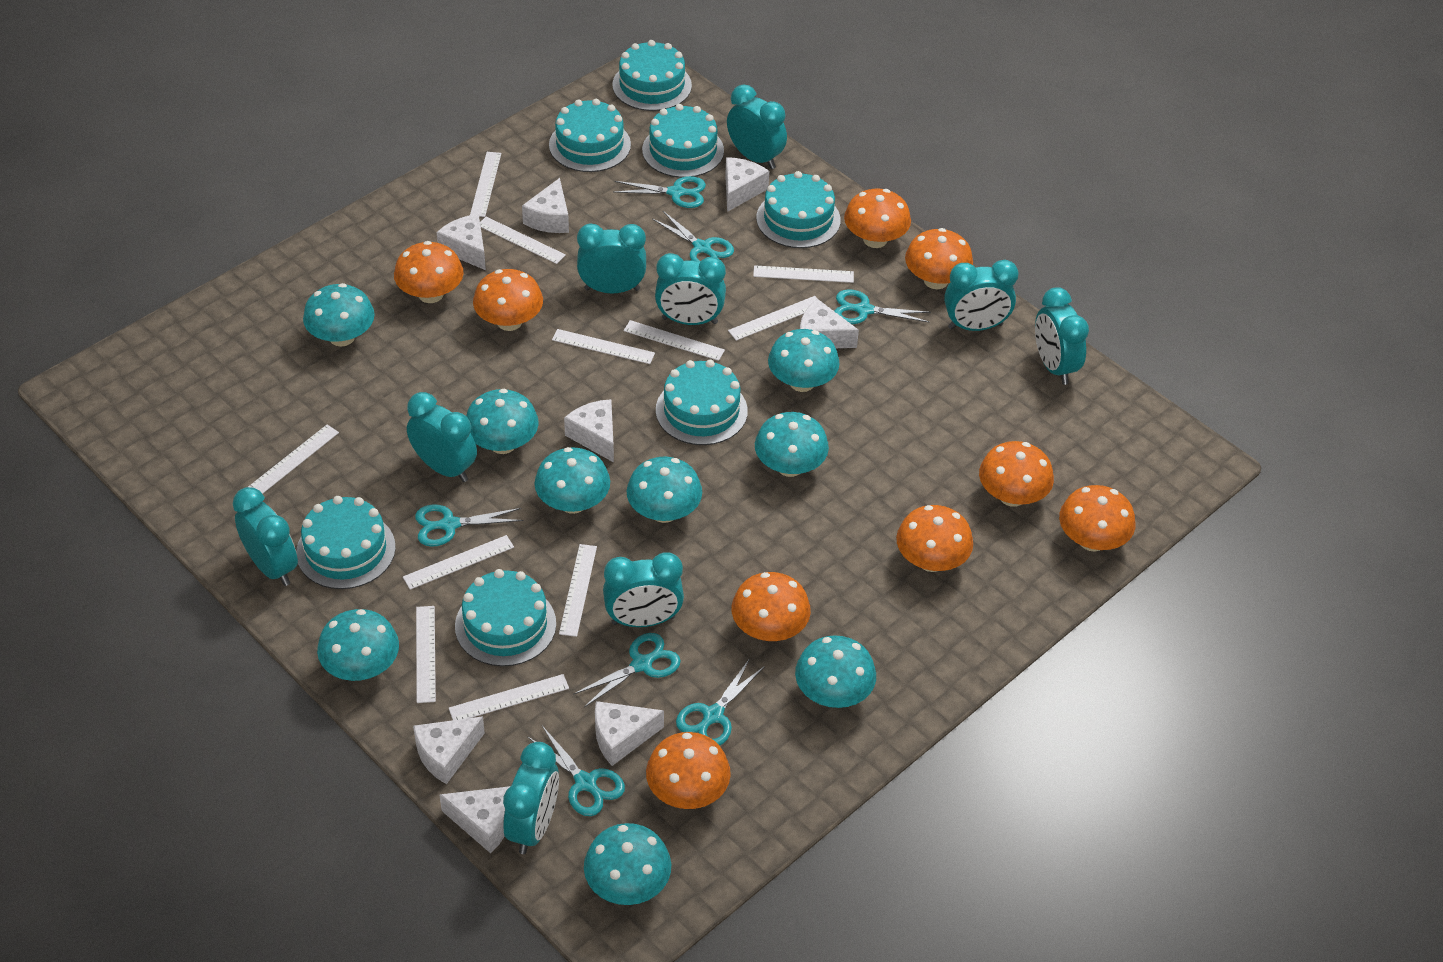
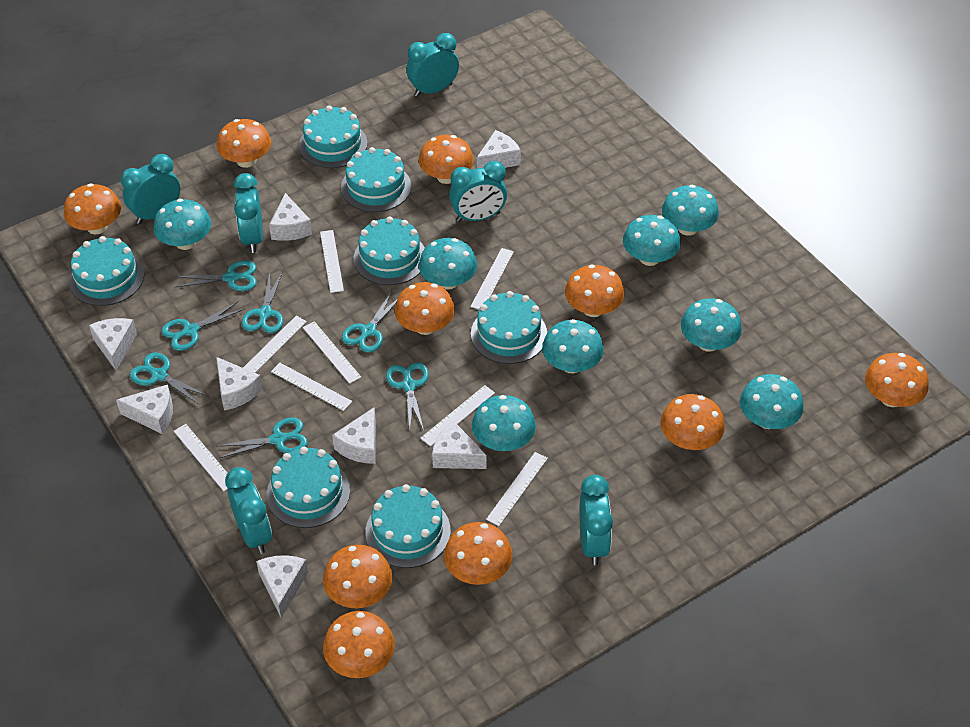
orange mushroom: [394,241,464,303] [473,269,543,331] [646,732,731,809] [731,572,811,641] [844,189,911,248] [896,505,973,572] [905,228,973,289] [979,441,1054,507] [1059,485,1135,552] = 9 -> [64,183,121,234] [217,119,271,168] [323,545,392,608] [323,611,395,678] [395,282,455,335] [419,135,474,184] [444,522,513,585] [565,265,625,317] [660,394,725,450] [865,353,929,407] = 10
turquoise clock: [232,487,298,586] [407,392,477,482] [503,742,559,854] [577,223,646,293] [603,552,684,627] [655,253,726,325] [727,85,787,169] [944,260,1019,331] [1035,287,1089,385] = 9 -> [121,154,180,224] [225,467,272,554] [234,173,263,253] [407,33,459,97] [449,161,507,222] [580,475,613,565] = 6
turquoise mushroom: [303,283,375,347] [317,609,399,681] [466,389,539,454] [535,447,610,514] [584,823,671,905] [627,457,702,523] [755,412,829,477] [768,329,840,392] [795,635,876,708] = 9 -> [153,199,211,250] [419,238,477,290] [472,395,536,451] [542,319,604,373] [623,215,681,266] [662,185,719,236] [681,298,742,352] [740,374,804,429] = 8
white ruler: [248,425,339,494] [403,535,514,590] [416,606,436,703] [449,674,569,720] [470,152,501,217] [480,217,566,264] [552,329,655,364] [559,544,597,637] [624,320,725,361] [728,296,818,341] [753,265,854,283] = 11 -> [174,424,228,491] [243,316,307,373] [271,363,352,411] [303,321,361,384] [320,230,344,293] [420,385,495,447] [470,248,514,309] [486,452,548,526] = 8

